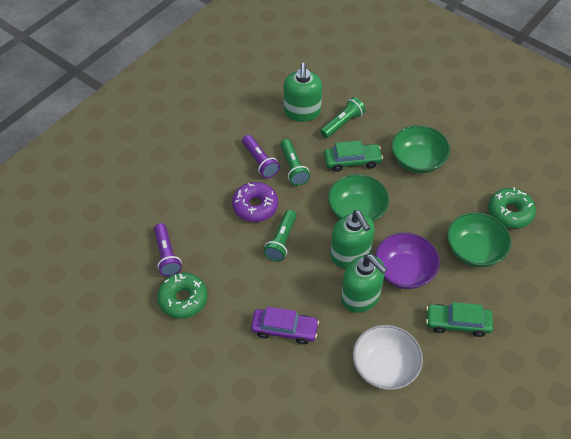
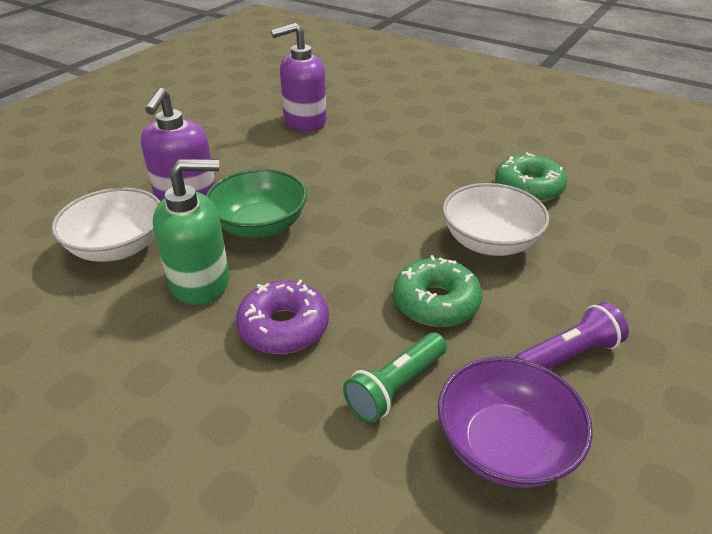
green bowl: [328,174,389,222] [391,125,450,173] [447,212,511,267] = 3 -> [206,169,307,238] = 1
green car: [324,140,383,172] [426,302,493,337] = 2 -> none = 0
green flashlight: [263,210,297,262] [280,139,310,186] [320,97,366,138] = 3 -> [343,333,447,423] = 1
green soap dispenser: [284,63,322,122] [330,210,375,268] [341,254,387,313] = 3 -> [153,159,229,305] = 1
purple car: [251,307,319,344] = 1 -> none = 0
purple flashlight: [154,223,182,276] [242,135,280,178] = 2 -> [515,302,629,369] = 1
purple soap dispenser: none = 0 -> [141,88,215,201] [271,23,327,132] = 2
white bowl: [353,325,423,390] = 1 -> [52,188,160,262] [443,183,550,256] = 2

